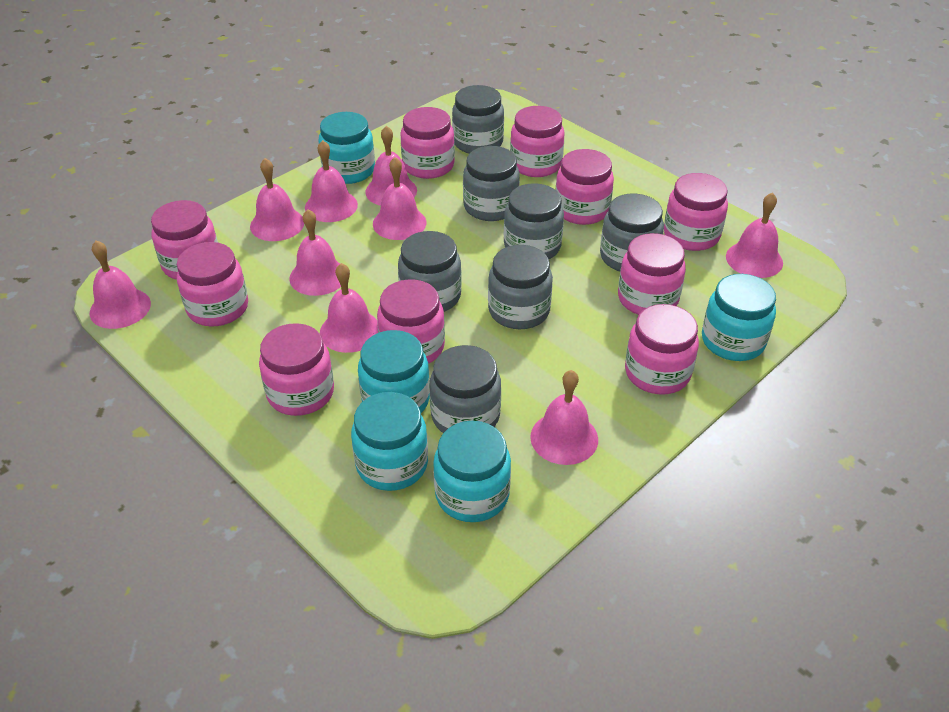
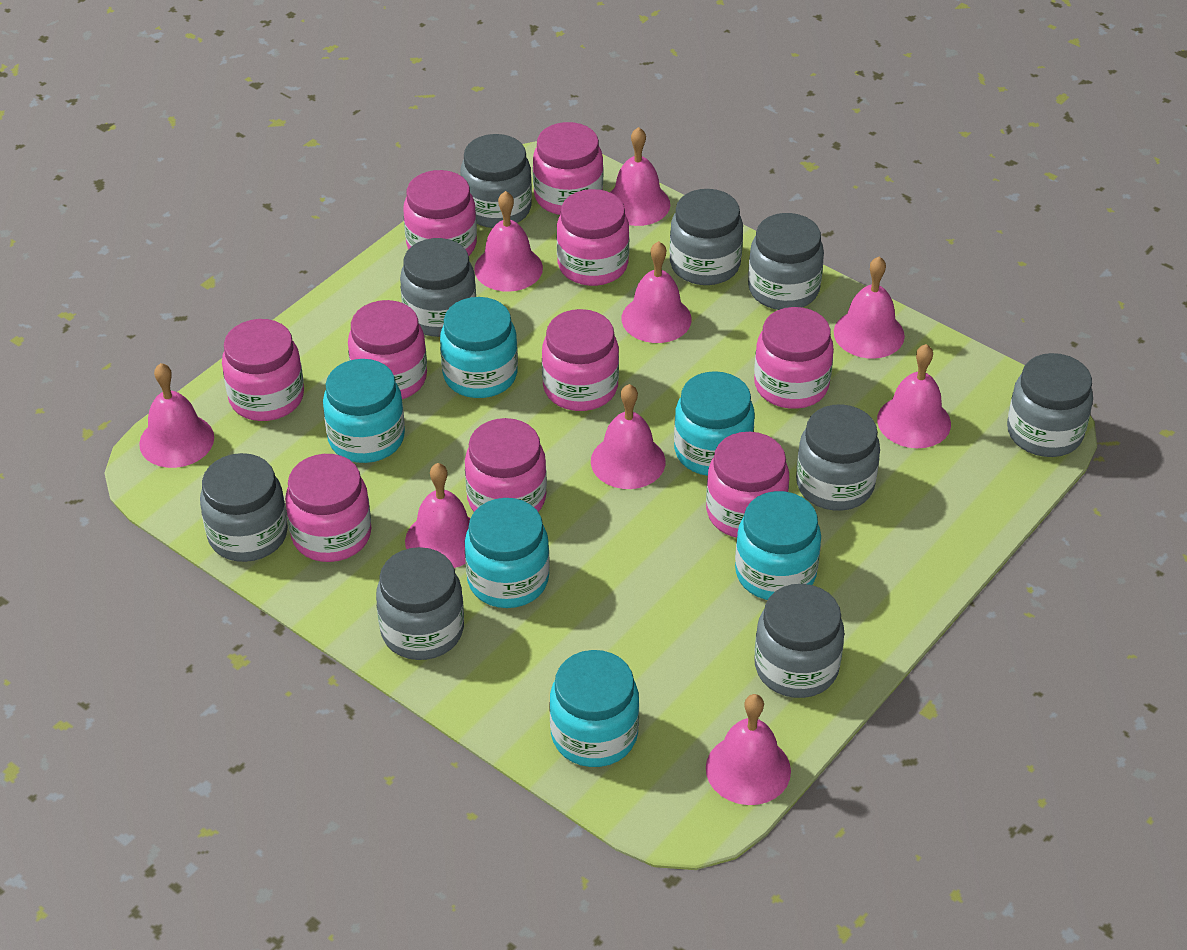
grey jar: [398,231,462,312] [429,345,501,433] [452,85,504,154] [463,146,520,221] [488,245,553,329] [504,183,564,259] [600,193,664,272] = 7 -> [200,453,288,562] [376,547,464,660] [400,238,476,337] [460,134,532,228] [670,189,743,285] [748,213,824,310] [754,584,844,698] [796,404,880,511] [1007,353,1093,457] = 9
turquoise jar: [318,112,375,184] [351,392,428,491] [358,330,430,413] [433,421,511,522] [702,274,776,361] = 5 -> [323,359,405,463] [440,297,518,398] [465,498,550,608] [550,650,639,767] [674,371,755,476] [735,491,821,600] = 6

